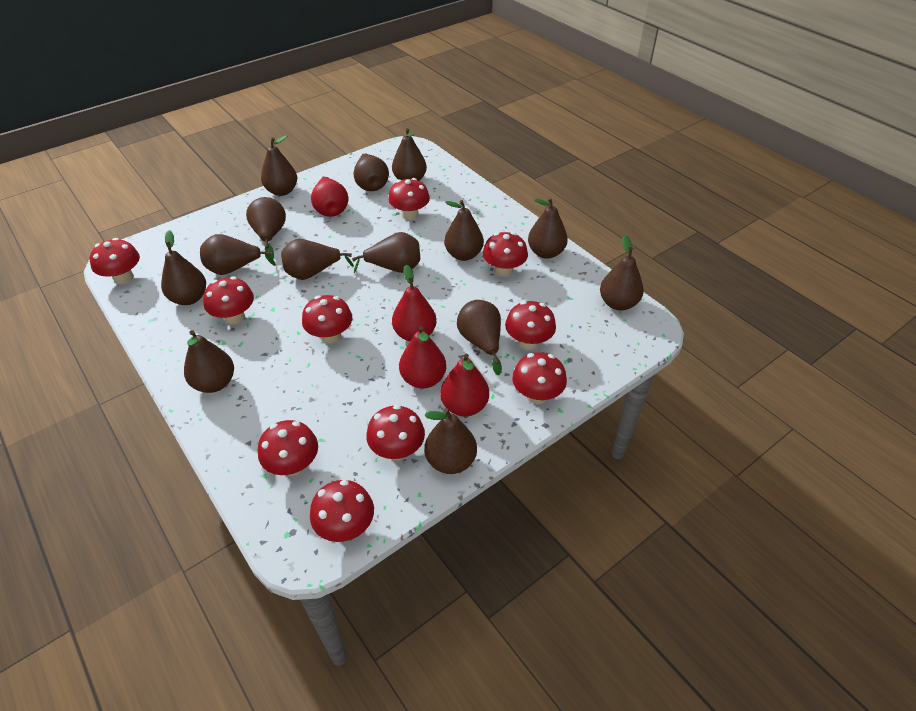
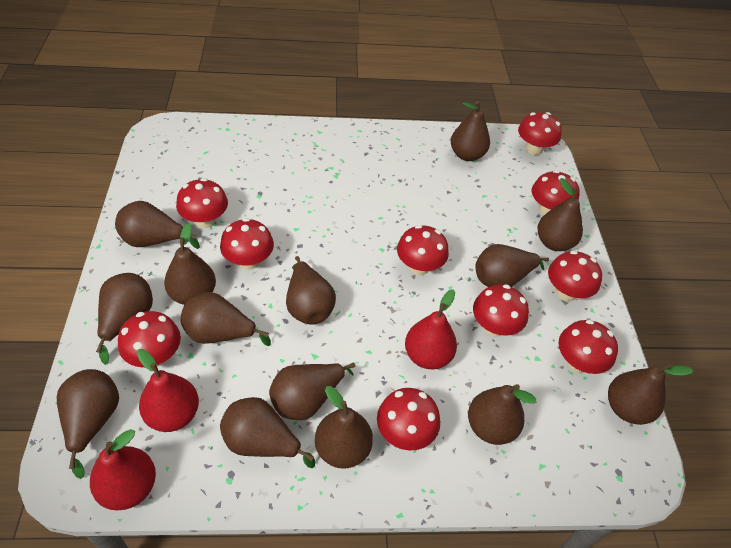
red pear: [311,176,348,217] [392,265,437,341] [399,326,446,389] [440,354,489,417] = 4 -> [90,429,156,510] [137,349,199,432] [405,289,457,369] = 3

